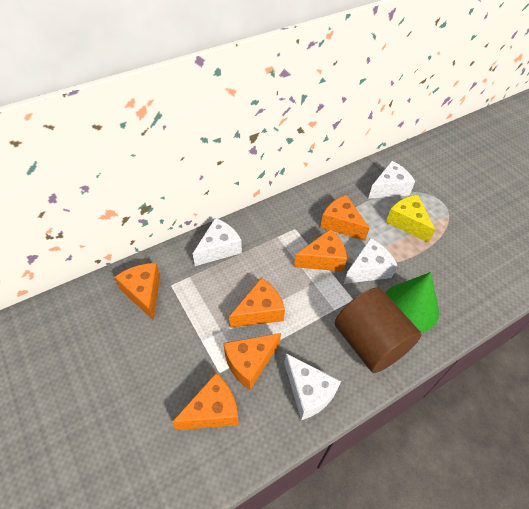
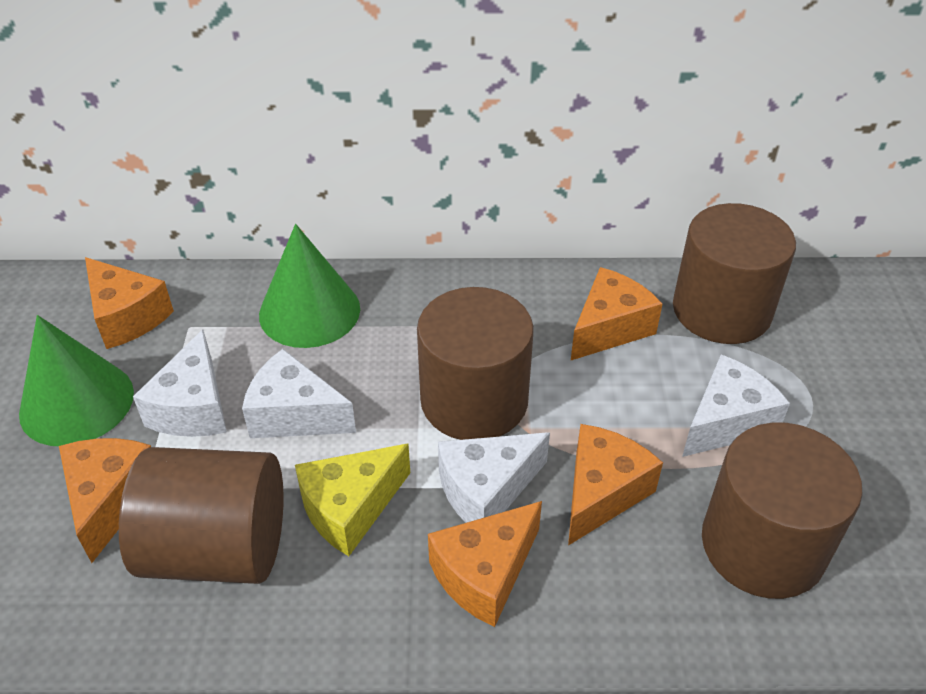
brown cylinder: [335,288,421,373] = 1 -> [119,447,284,584] [417,287,534,440] [673,203,796,344] [702,422,863,599] = 4
green cone: [386,272,439,332] = 1 -> [19,315,134,446] [259,224,360,348] = 2
orange cheese: [115,263,160,320] [172,373,239,430] [224,333,281,390] [229,278,285,328] [294,229,347,272] [320,195,369,241] = 6 -> [59,438,151,563] [85,257,174,349] [428,501,542,627] [568,424,663,546] [571,267,662,360] = 5

